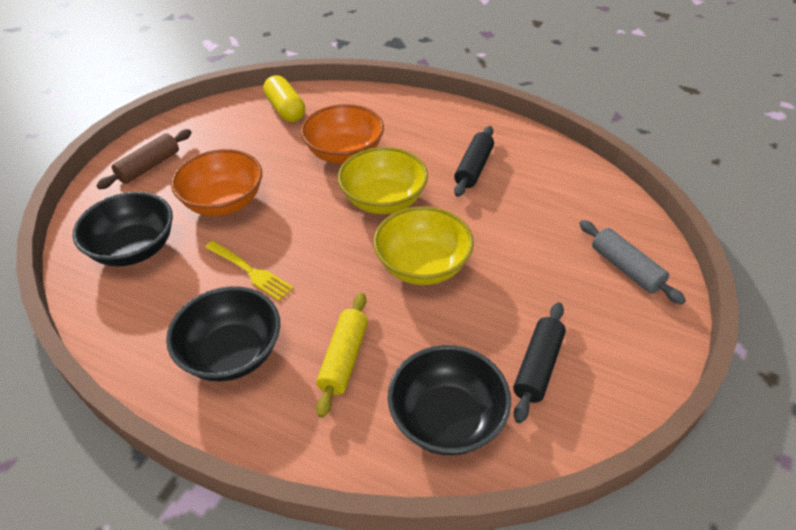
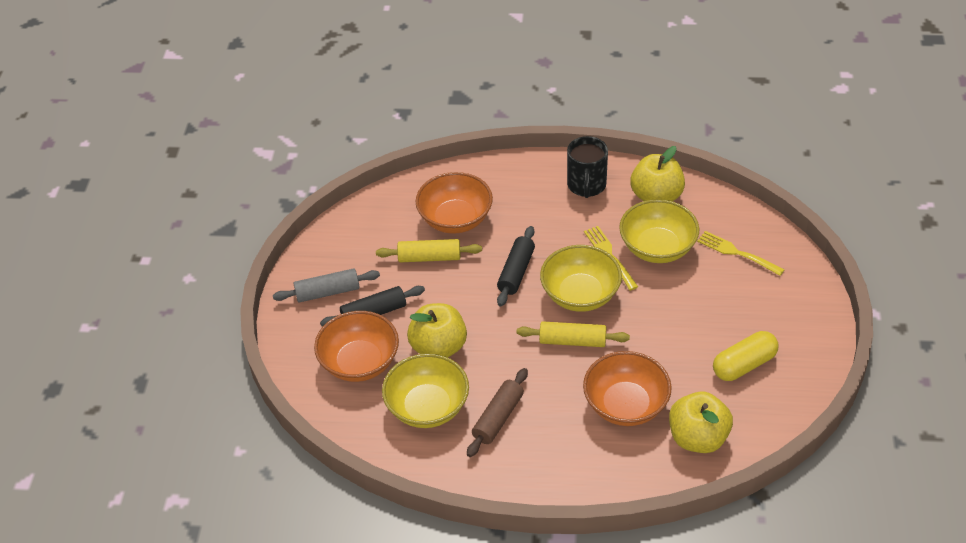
black bowl: [73,191,173,266] [166,286,280,381] [388,345,511,455] = 3 -> none = 0
black mug: none = 0 -> [567,136,608,198] = 1
orange bowl: [171,149,262,216] [301,104,384,164] = 2 -> [314,311,399,382] [415,172,493,233] [583,351,672,426] = 3
yellow apple: none = 0 -> [407,303,467,357] [630,146,685,201] [669,392,733,453] = 3
yellow bowl: [338,147,428,214] [374,206,474,285] = 2 -> [382,353,469,428] [540,245,622,312] [619,199,699,263] = 3
yellow fork: [205,241,294,301] = 1 -> [584,226,638,290] [697,231,785,276] = 2
yellow rolling pin: [316,293,368,418] = 1 -> [376,239,482,262] [517,321,630,347] = 2

